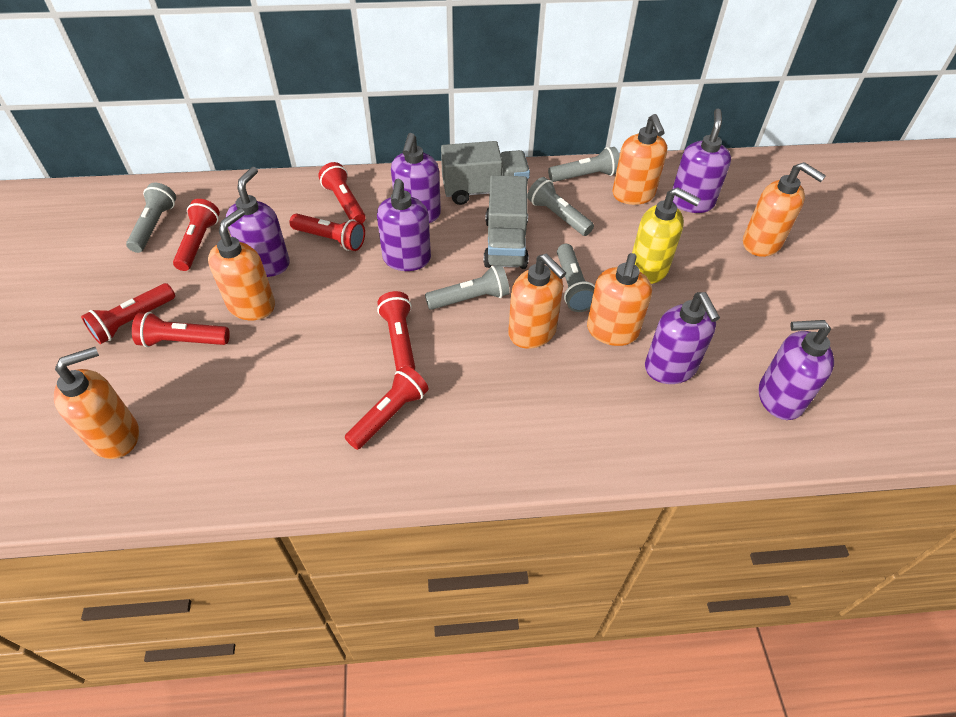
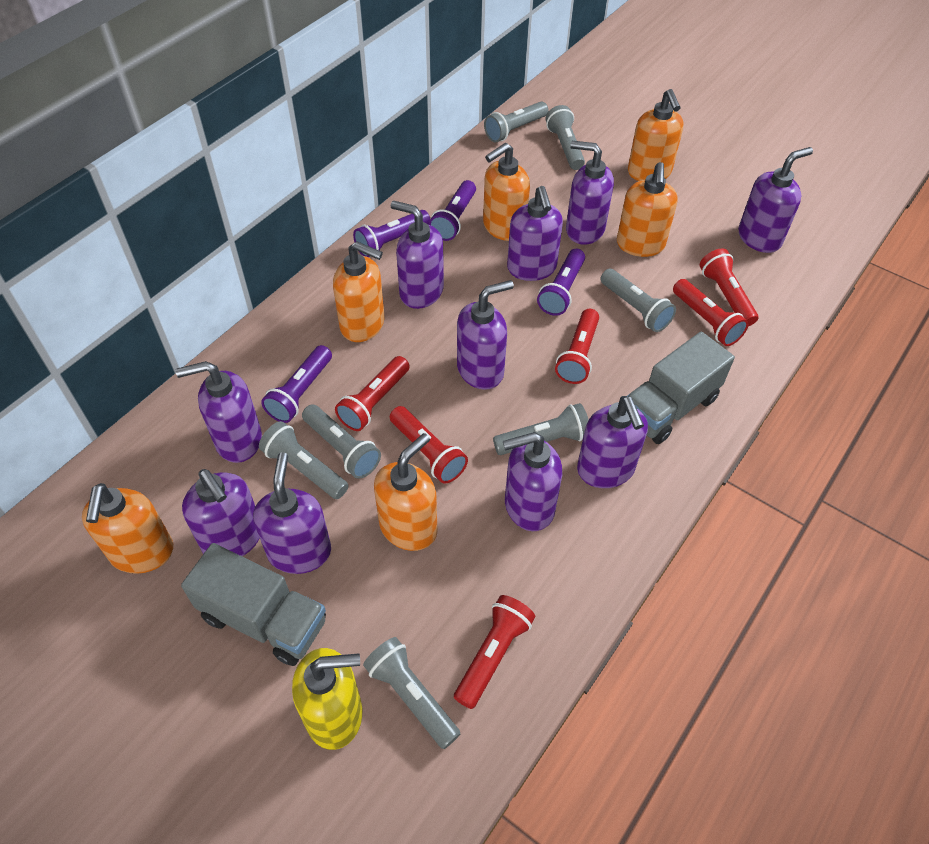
grey flashlight: [126,183,176,253] [425,265,510,310] [527,177,594,236] [548,147,620,182] [557,244,595,312] = 5 -> [259,421,348,499] [302,404,381,479] [363,637,460,749] [484,101,548,142] [493,403,589,455] [546,105,585,170] [601,269,676,332] = 7
purple flashlight: none = 0 -> [261,345,332,423] [353,210,430,257] [429,180,476,241] [537,249,585,316] = 4
purple soap dispenser: [226,167,290,277] [377,179,431,271] [391,133,441,223] [645,292,720,384] [672,109,731,213] [759,320,834,420] = 6 -> [175,361,262,463] [182,469,259,556] [253,452,331,574] [391,201,444,309] [457,280,514,390] [503,432,562,531] [507,186,563,281] [566,141,614,245] [577,396,648,488] [738,147,813,253] = 10
red flashlight: [81,283,175,344] [132,312,230,347] [173,199,220,271] [290,213,365,251] [318,162,366,223] [345,366,429,450] [377,291,415,371] = 7 -> [335,356,410,431] [390,406,468,484] [454,595,535,709] [555,309,599,384] [673,279,749,346] [700,248,758,326] = 6

